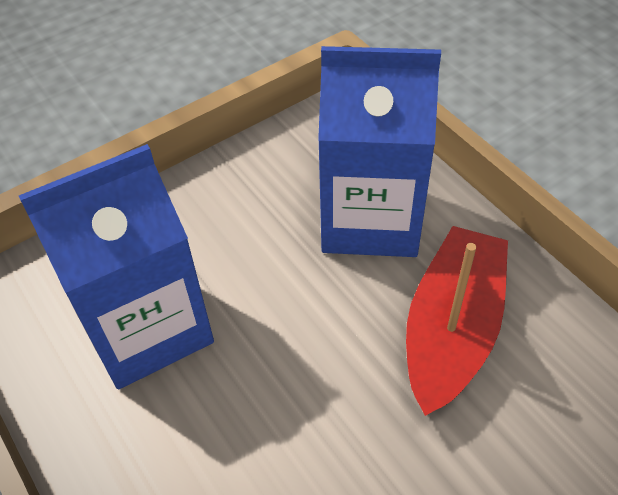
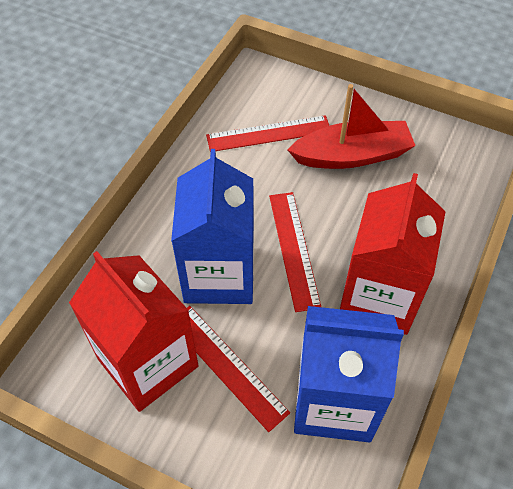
red carton: none = 0 -> [69,251,199,412] [340,173,446,335] = 2
red ruler: none = 0 -> [187,306,290,432] [206,115,330,152] [269,192,321,312] = 3

